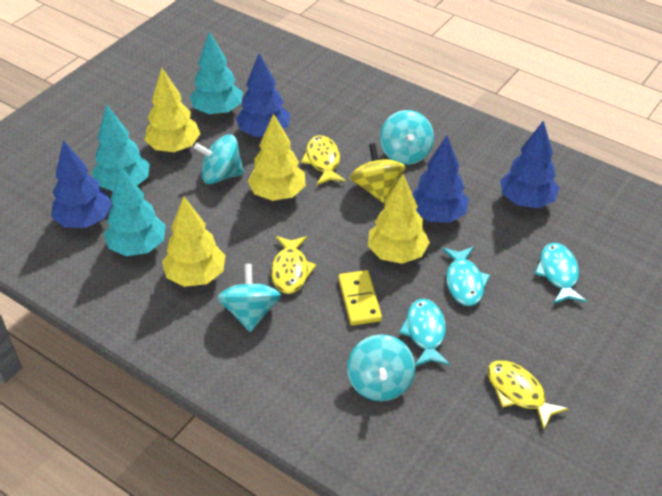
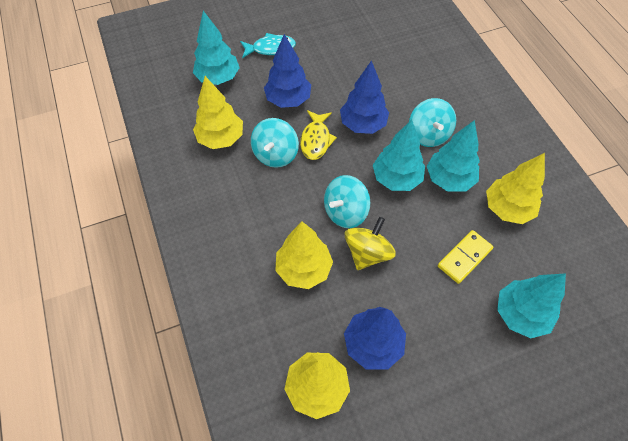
blue tree: [51,140,112,228] [236,53,290,137] [412,135,469,223] [500,120,559,208] = 4 -> [264,34,311,108] [340,60,389,134] [344,307,406,369] = 3
turquoise fish: [399,299,450,366] [442,247,490,306] [535,243,587,304] = 3 -> [240,33,296,58] = 1
turquoise spinning top: [194,134,244,184] [217,264,281,332] [347,334,415,401] [380,110,434,165] = 4 -> [251,118,299,168] [324,175,370,228] [409,98,456,147] = 3
turquoise tree: [92,104,150,191] [104,167,166,256] [190,32,243,115] = 3 -> [193,11,240,85] [373,120,425,191] [427,120,480,192] [497,273,566,338] = 4
yellow fish: [271,236,317,294] [301,135,346,185] [487,360,569,429] = 3 -> [300,110,337,160] = 1

